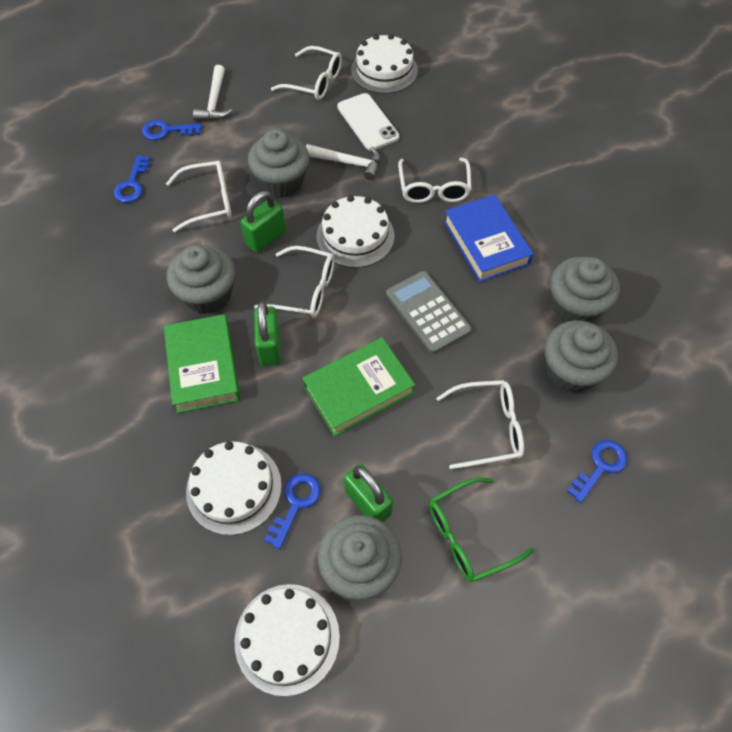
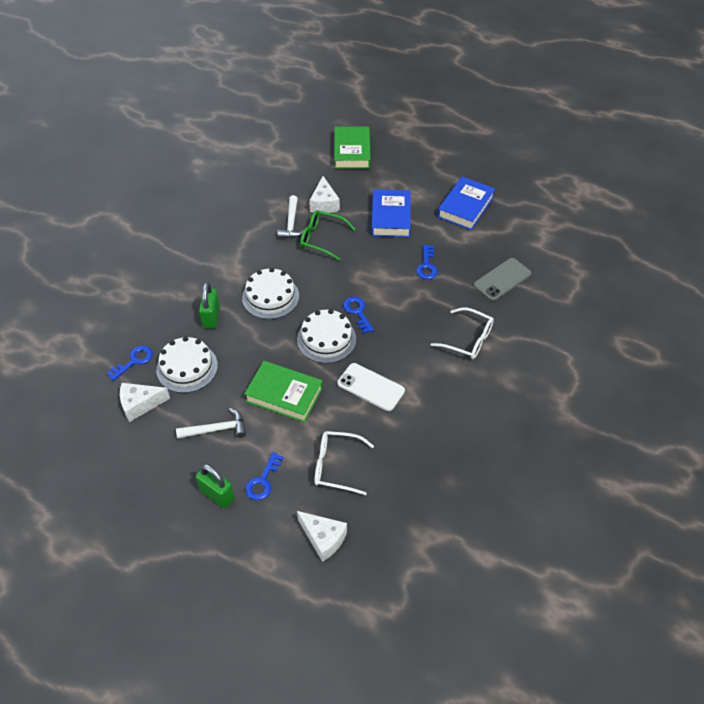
blue book: [444,194,533,282] = 1 -> [371,189,411,237] [437,177,495,230] = 2
green padlock: [240,191,286,253] [254,301,281,366] [344,464,393,522] = 3 -> [196,464,235,508] [199,282,220,329] = 2
grey calculator: [386,271,472,354] = 1 -> none = 0
grey cupcake: [167,245,235,314] [248,129,309,198] [318,515,402,600] [544,320,618,392] [550,256,620,322] = 5 -> none = 0
grey phone: none = 0 -> [474,258,531,301] = 1
white cake: [186,441,282,535] [235,584,340,696] [317,195,394,268] [351,34,418,94] = 4 -> [156,336,218,393] [242,268,299,319] [297,309,356,363] = 3
white cheese: none = 0 -> [120,383,170,422] [297,511,347,562] [309,176,340,213] = 3
white glasses: [166,160,231,232] [254,246,335,318] [271,46,342,100] [398,158,472,203] [436,380,524,469] = 5 -> [314,431,374,495] [430,307,494,359] = 2

